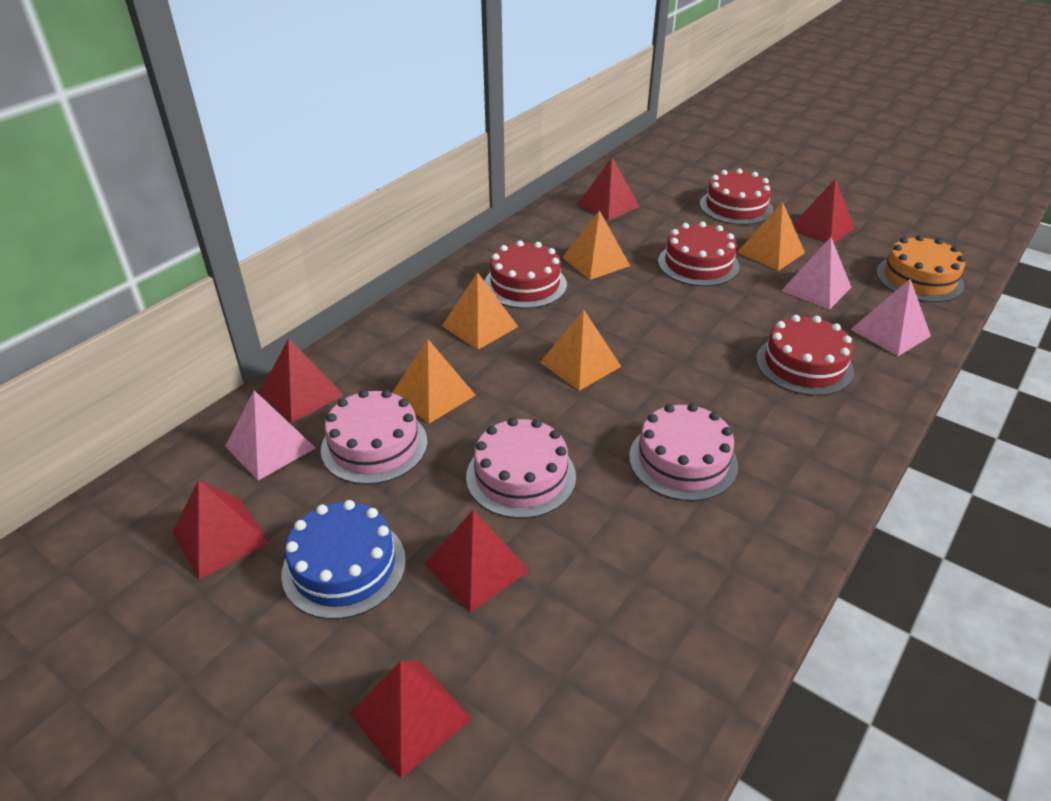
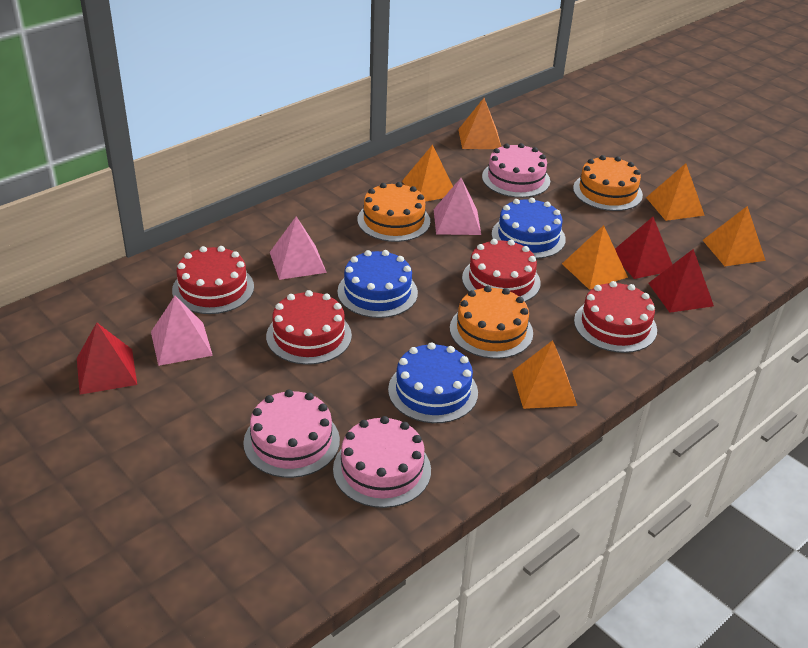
blue cake: [281,500,406,619] = 1 -> [337,250,418,318] [388,342,478,423] [492,197,566,259] = 3
orange cake: [876,235,965,302] = 1 -> [357,182,430,242] [450,286,533,359] [573,155,643,211] = 3
orange pyramid: [392,339,476,424] [442,272,518,350] [540,309,621,391] [562,210,630,280] [737,202,805,271] = 5 -> [402,144,453,202] [458,98,501,149] [512,340,577,409] [562,225,628,290] [646,163,705,221] [703,206,766,266] = 6
red pyramid: [172,480,270,579] [260,338,344,423] [349,660,472,778] [425,510,530,612] [577,158,640,221] [793,179,855,243] = 6 -> [77,323,137,394] [615,217,673,279] [648,249,714,313] = 3

